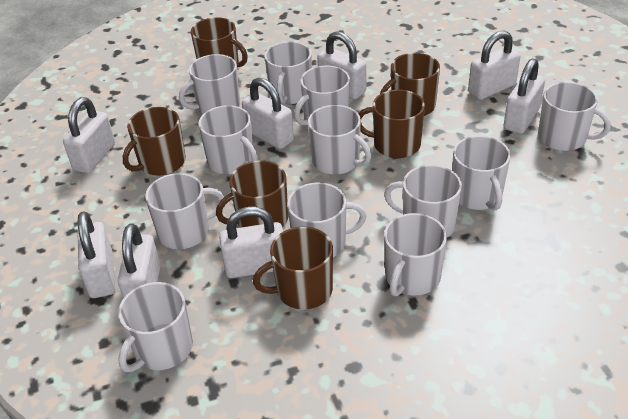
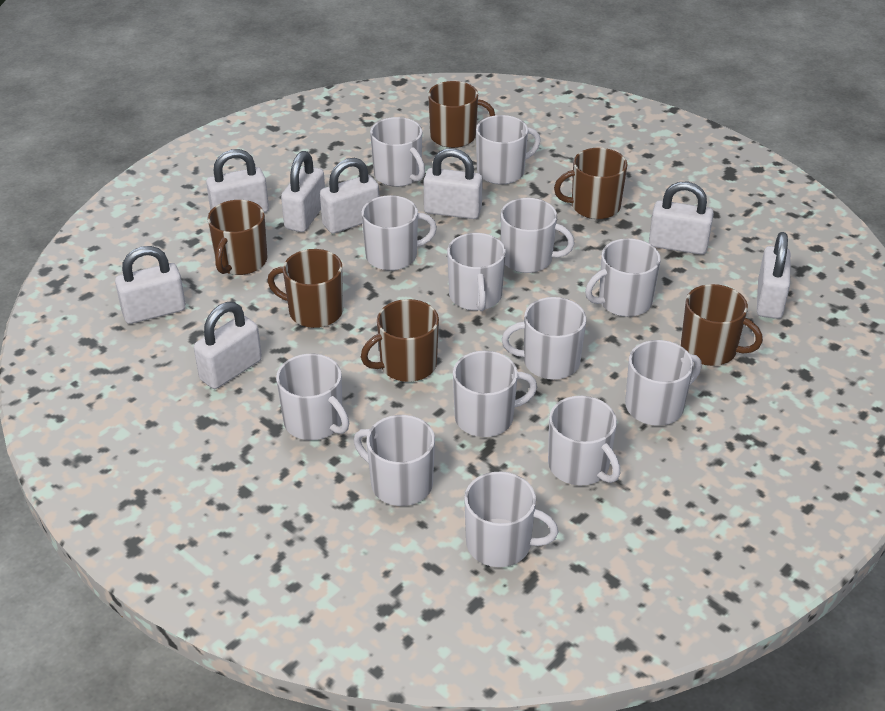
white mug: [118,282,193,372] [145,173,224,249] [179,54,240,114] [198,105,258,175] [264,41,312,104] [287,182,366,257] [294,66,350,125] [308,105,371,175] [384,165,462,237] [384,213,447,297] [452,136,511,211] [538,82,611,151] = 12 -> [276,354,349,440] [354,415,435,506] [361,195,437,271] [370,117,425,187] [447,233,506,311] [453,351,537,437] [464,472,558,567] [476,115,541,185] [501,198,575,273] [502,297,586,379] [548,396,620,485] [585,238,661,317] [625,340,702,426] = 13

